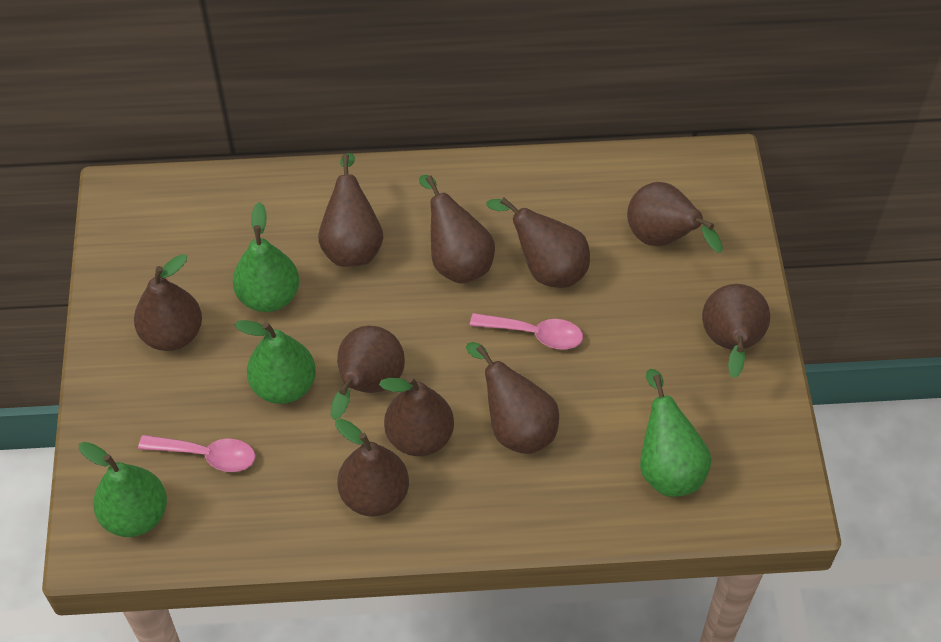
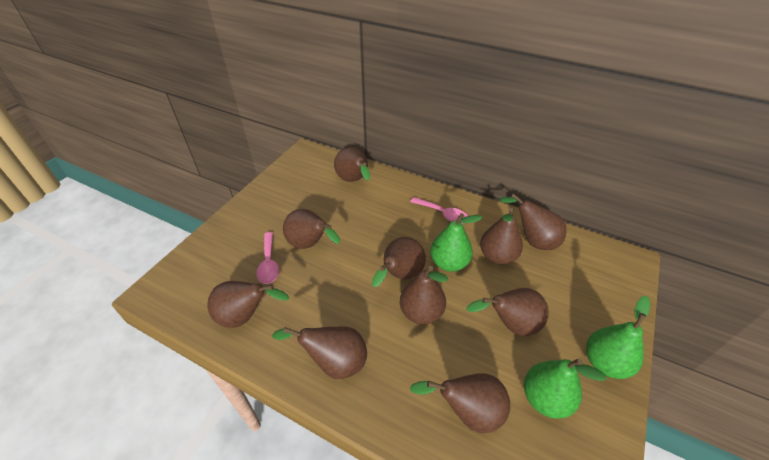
green pear: [79,442,167,537] [233,202,299,312] [234,320,316,404] [640,369,711,497] = 4 -> [430,213,483,272] [524,358,607,419] [586,296,650,379] = 3

